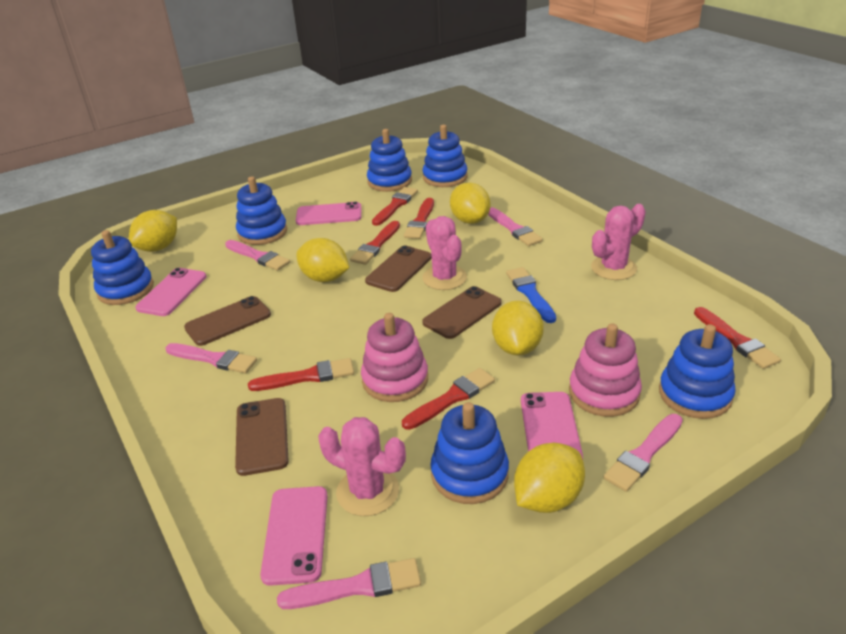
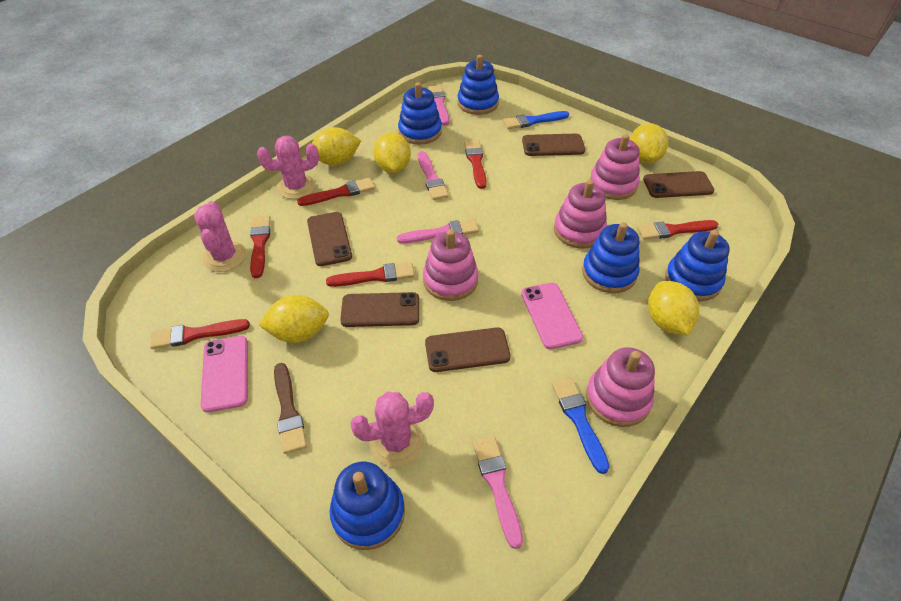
blue brush: [506,267,556,323] = 1 -> [503,111,569,129] [552,377,610,474] = 2
blue stacking toy: [91,230,154,305] [236,176,287,245] [367,129,412,192] [423,125,468,187] [431,402,509,504] [659,324,736,419] = 6 -> [330,462,405,550] [398,82,442,145] [457,55,499,115] [582,222,639,293] [665,230,730,301] = 5
brown brush: none = 0 -> [274,363,307,454] = 1
brown phone: [184,296,271,346] [235,398,289,476] [365,246,432,292] [422,286,501,339] = 4 -> [307,212,352,266] [340,292,419,327] [425,327,511,372] [522,134,585,156] [643,171,714,198] = 5
pink brush: [165,343,257,373] [225,240,290,271] [277,558,421,609] [488,208,543,246] [604,414,683,492] = 5 -> [397,219,479,243] [418,151,449,200] [428,85,450,125] [473,437,523,549] = 4
pink phone: [135,268,206,316] [260,486,328,586] [296,202,361,225] [521,392,583,459] = 4 -> [201,336,248,412] [521,283,583,349] = 2
pink stacking toy: [361,313,428,402] [569,323,642,417] = 2 -> [423,230,478,301] [554,180,607,249] [586,347,655,427] [590,134,640,200] = 4

